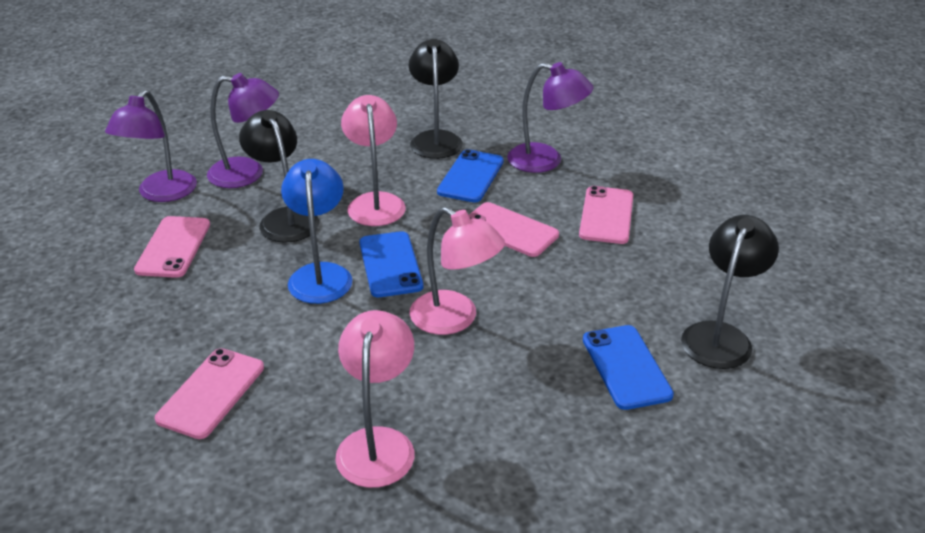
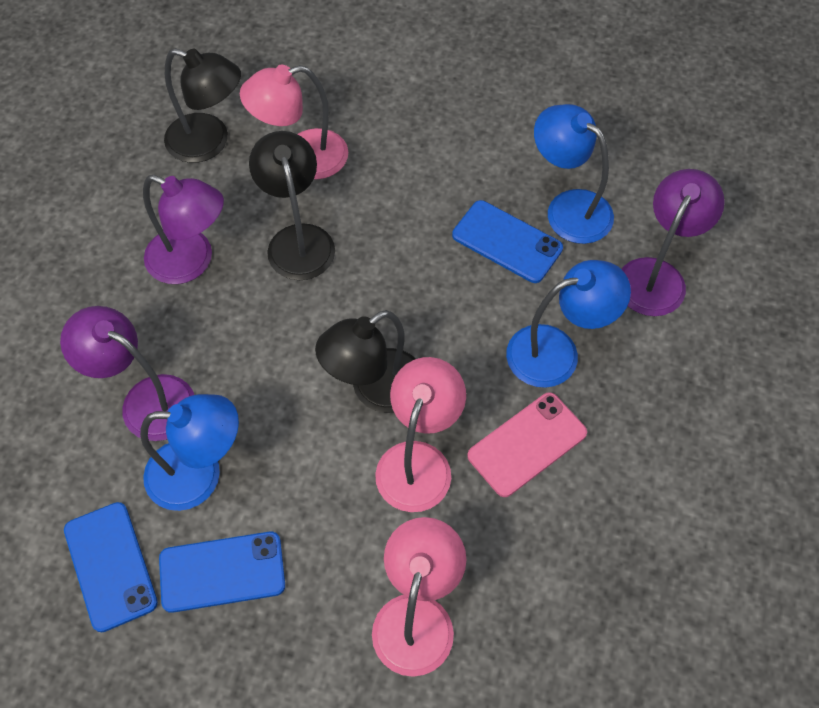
blue lamp: [281,159,352,304] = 1 -> [140,394,239,511] [506,260,631,388] [534,104,614,244] = 3
pink phone: [134,216,210,278] [155,348,264,439] [469,202,559,257] [579,186,633,244] = 4 -> [467,392,587,497] = 1

